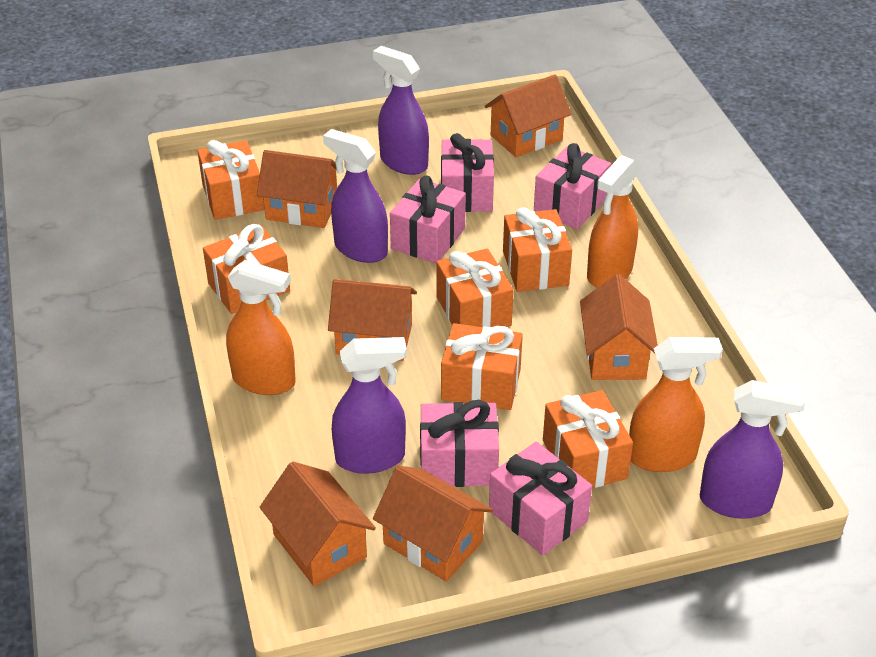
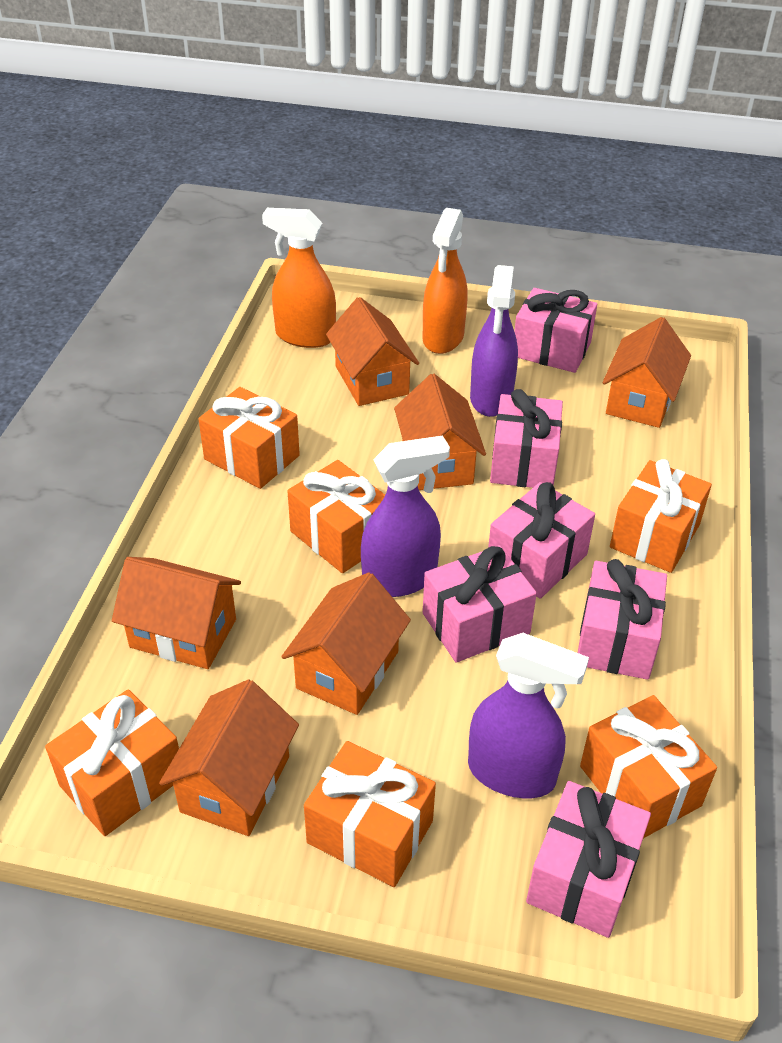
orange spray bottle: [226,260,296,395] [587,155,639,288] [629,337,723,472] = 3 -> [262,208,336,348] [423,208,467,354] = 2
pink gift: [390,176,466,264] [420,400,499,487] [441,133,494,212] [489,442,592,556] [534,143,611,229] = 5 -> [423,545,537,663] [488,482,595,599] [490,389,563,488] [514,288,597,373] [526,781,651,938] [578,559,667,680] = 6
purple spray bottle: [323,129,388,263] [332,337,407,474] [373,46,429,175] [700,380,805,519] = 4 -> [361,435,450,597] [468,633,589,798] [470,265,518,417] = 3

